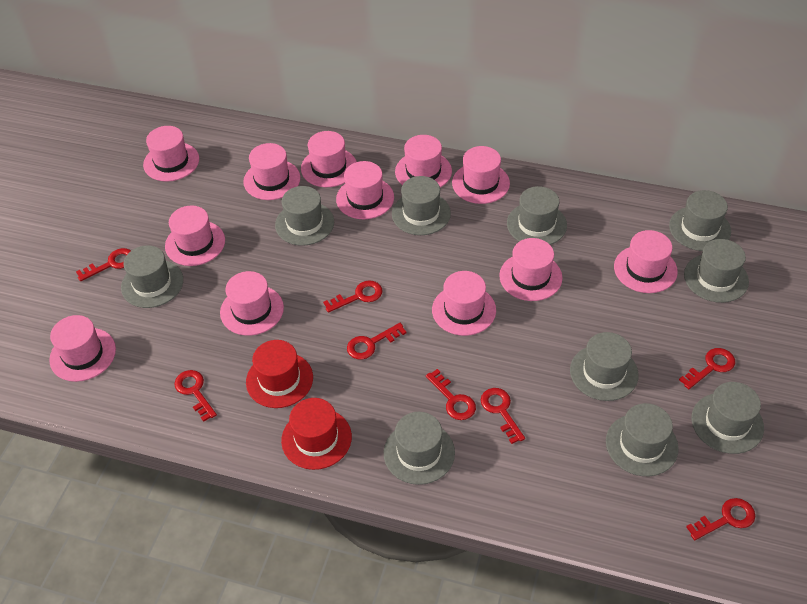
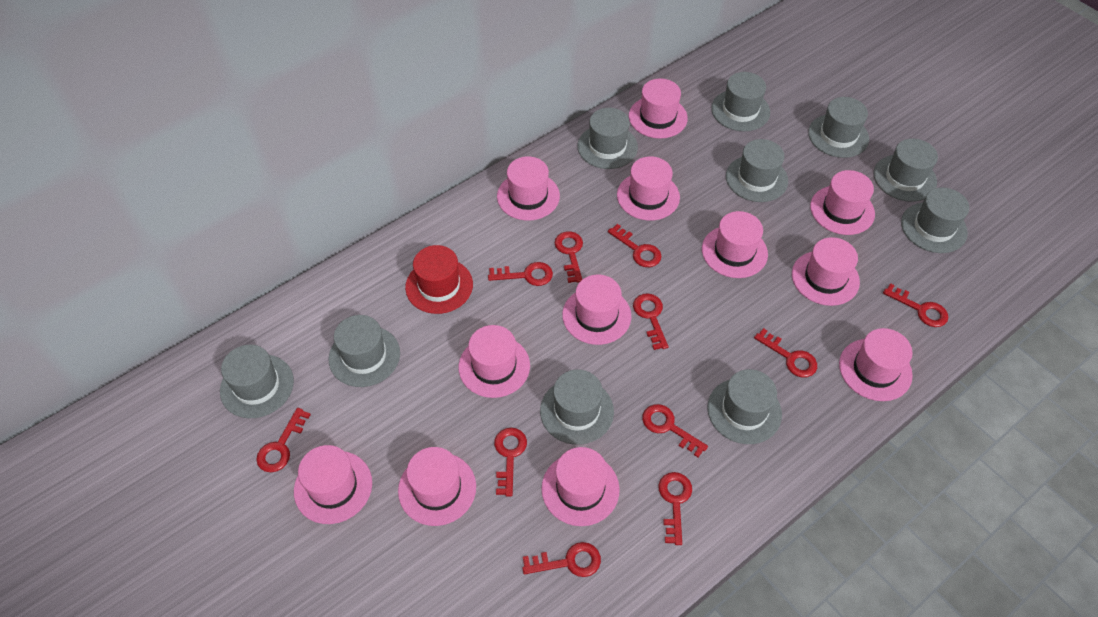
red hat: [246,340,313,408] [281,398,352,470] = 2 -> [405,245,473,314] = 1
red key: [76,248,131,281] [174,370,217,422] [323,280,382,313] [347,323,407,360] [426,369,476,420] [481,388,525,444] [679,348,735,389] [686,498,755,540] = 8 -> [256,408,311,472] [488,262,553,286] [494,428,527,496] [522,542,601,577] [555,231,583,283] [608,224,661,267] [633,293,668,350] [642,404,708,457] [658,472,692,545] [754,328,817,377] [883,283,949,327] = 11

